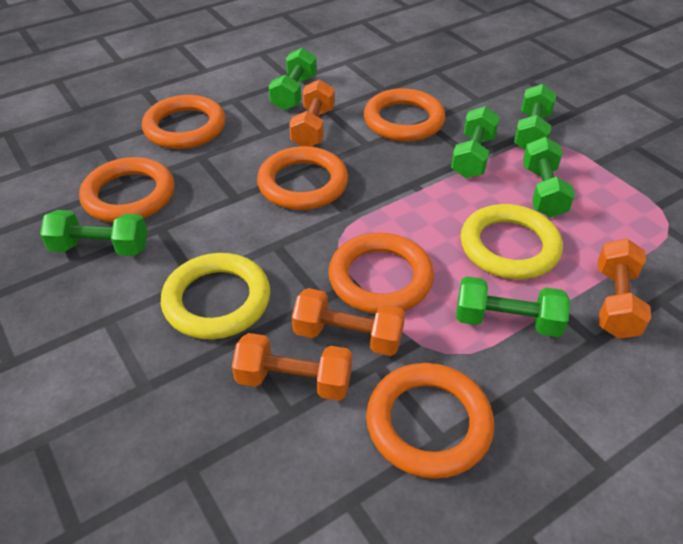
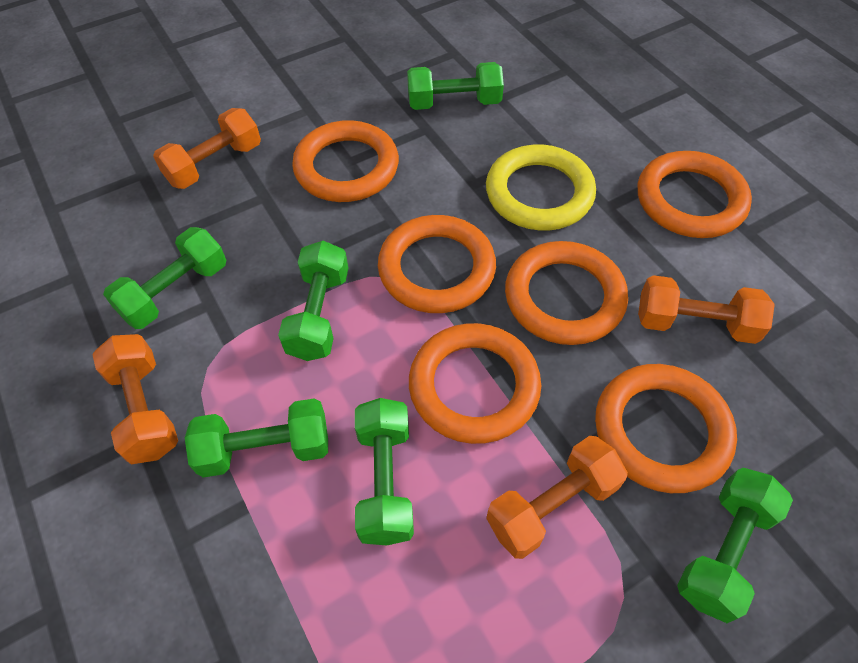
yellow ring: [161,253,270,339] [461,204,563,279] = 2 -> [486,144,596,230] = 1

